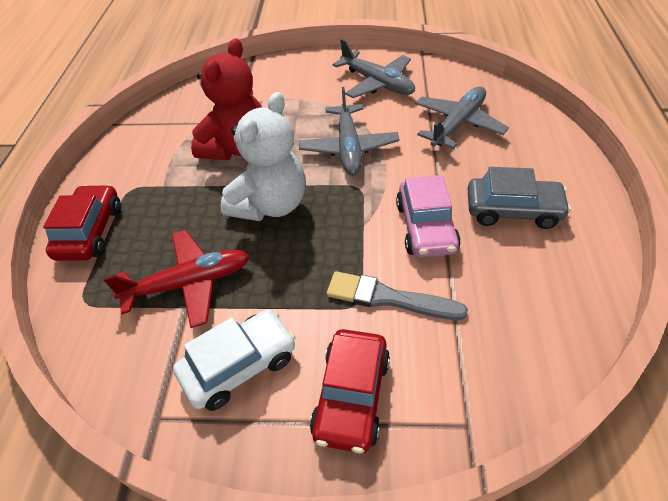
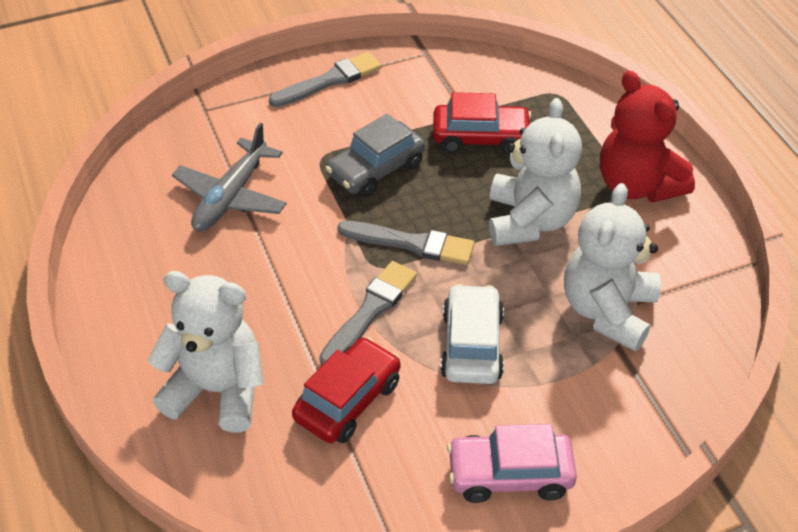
grey brush: [327,271,468,320] = 1 -> [269,52,381,107] [319,261,417,366] [337,221,474,265] = 3
grey plane: [299,87,400,176] [333,39,415,98] [415,86,509,149] = 3 -> [172,123,287,232] = 1
red plane: [103,230,250,328] = 1 -> none = 0
white teddy bear: [220,92,306,221] = 1 -> [148,271,264,433] [489,98,582,246] [564,183,661,351] = 3

